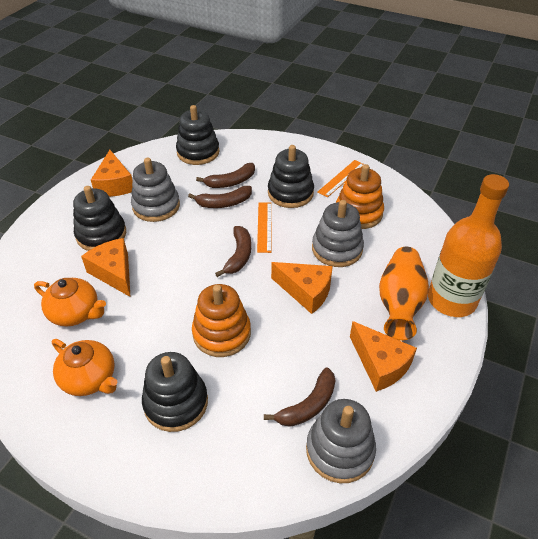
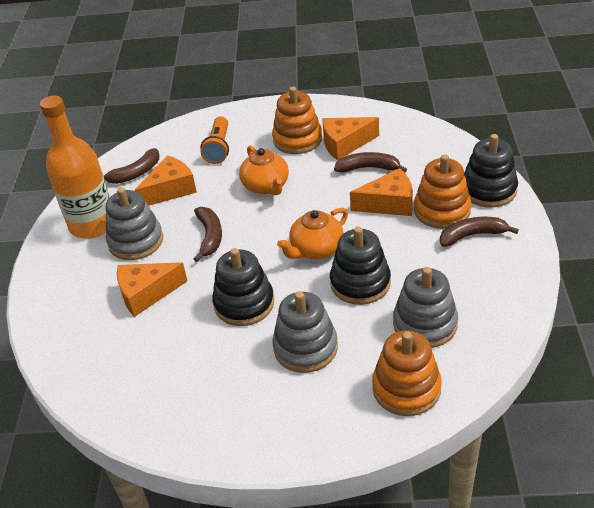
black stacking toy: [73,186,126,251] [142,352,208,432] [176,105,219,165] [268,145,314,208] = 4 -> [212,248,274,326] [330,227,391,305] [464,134,518,207] = 3
orange flashlight: none = 0 -> [200,116,229,164] = 1
orange ruler: [257,203,272,253] [317,160,365,197] = 2 -> none = 0
orange stacking toy: [192,284,251,357] [336,164,384,229] = 2 -> [272,86,322,154] [372,330,442,416] [414,154,471,229] = 3
orange vase: [379,247,429,340] = 1 -> none = 0

